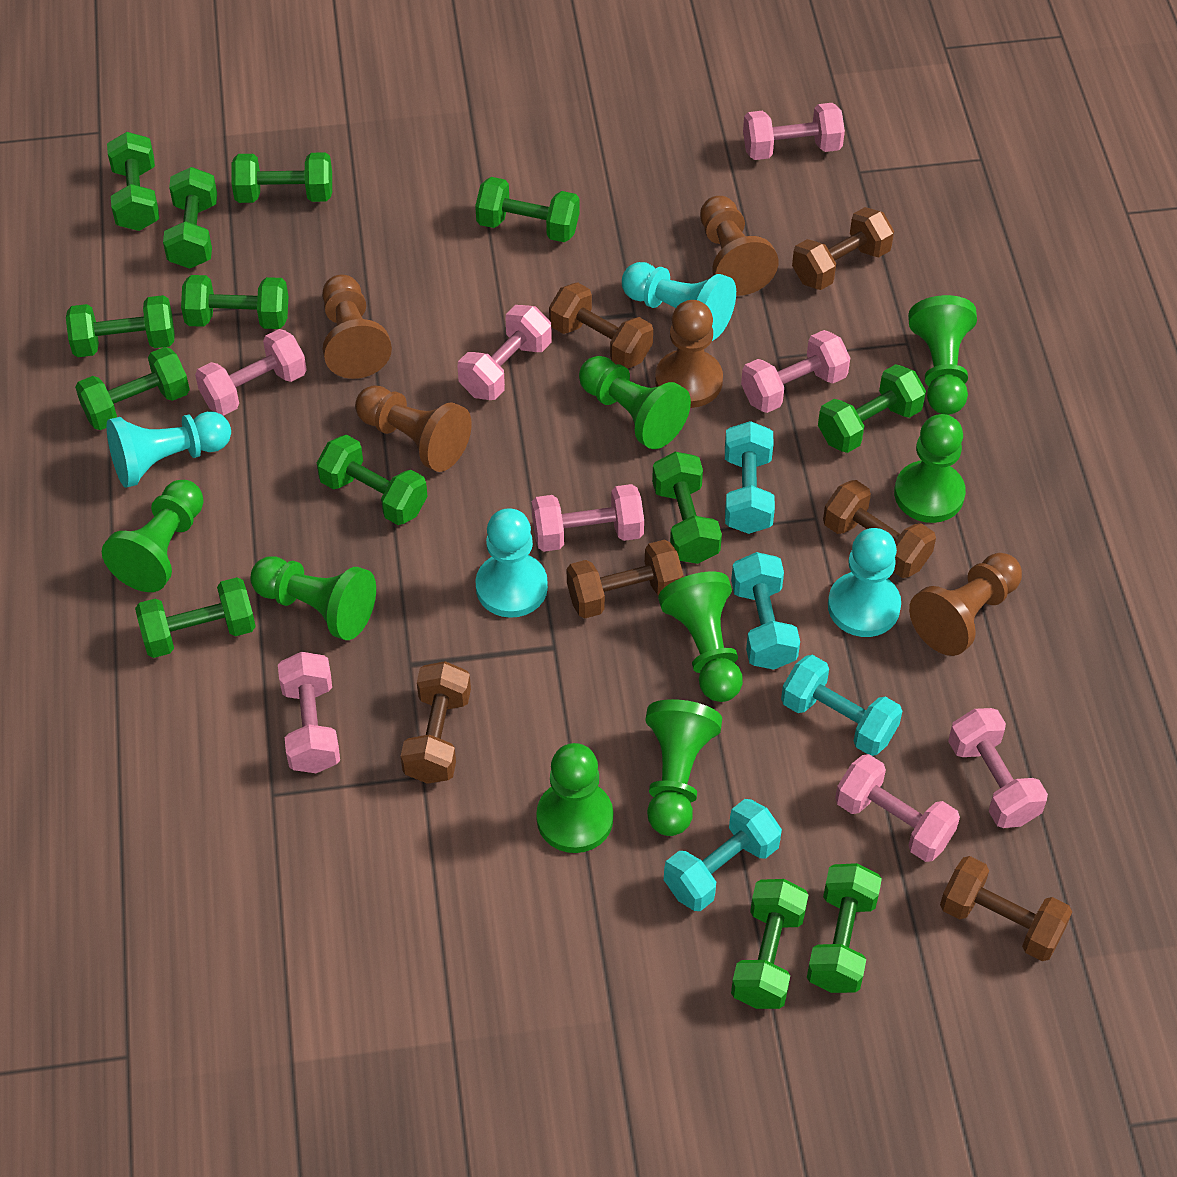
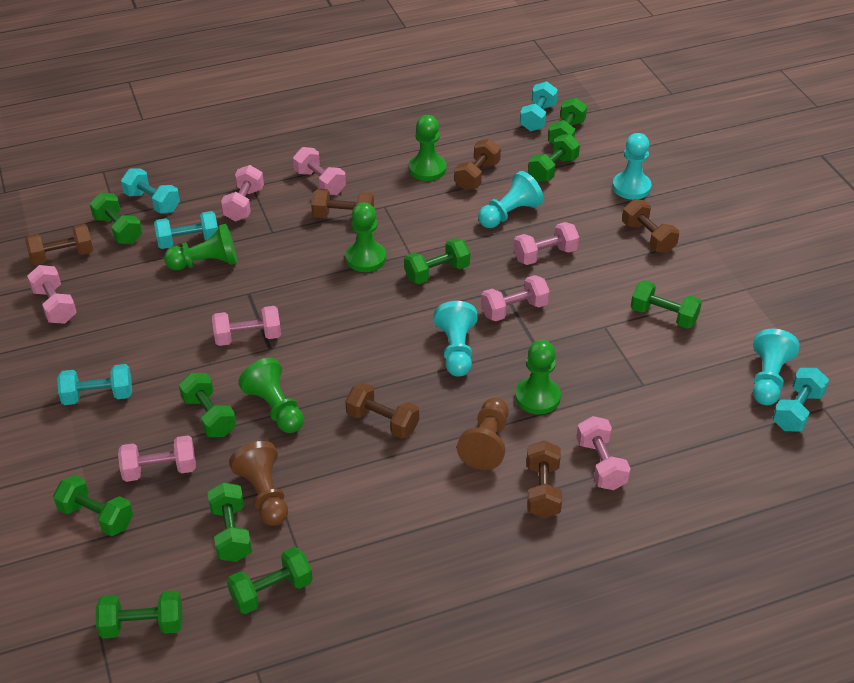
brown pawn: [322,275,392,379] [355,385,472,472] [655,300,723,408] [700,196,779,296] [909,553,1022,656] = 5 -> [229,441,288,526] [457,398,509,470] = 2
green dumbbell: [66,295,175,357] [75,347,190,430] [107,132,159,231] [135,577,256,658] [163,167,217,269] [181,275,288,329] [231,152,332,203] [317,435,428,525] [475,177,579,242] [652,452,722,564] [731,879,809,1009] [807,863,882,993] [818,364,926,453] = 13 -> [53,475,133,536] [90,193,142,244] [96,591,183,639] [179,373,236,437] [207,482,252,562] [227,547,313,614] [404,238,470,284] [528,134,580,182] [548,98,587,144] [631,280,702,329] = 10
green pawn: [102,480,204,592] [250,556,376,640] [536,743,613,853] [579,356,691,449] [646,699,722,836] [658,572,743,702] [894,414,966,523] [908,295,977,415] = 8 -> [164,224,237,270] [238,357,304,433] [345,203,386,272] [409,115,446,181] [515,340,561,414] = 5
turquoise dumbbell: [664,799,782,911] [725,421,775,534] [731,552,800,670] [781,655,902,756] = 4 -> [57,364,132,405] [121,168,180,214] [154,211,218,249] [520,81,558,131] [772,368,829,432] = 5

